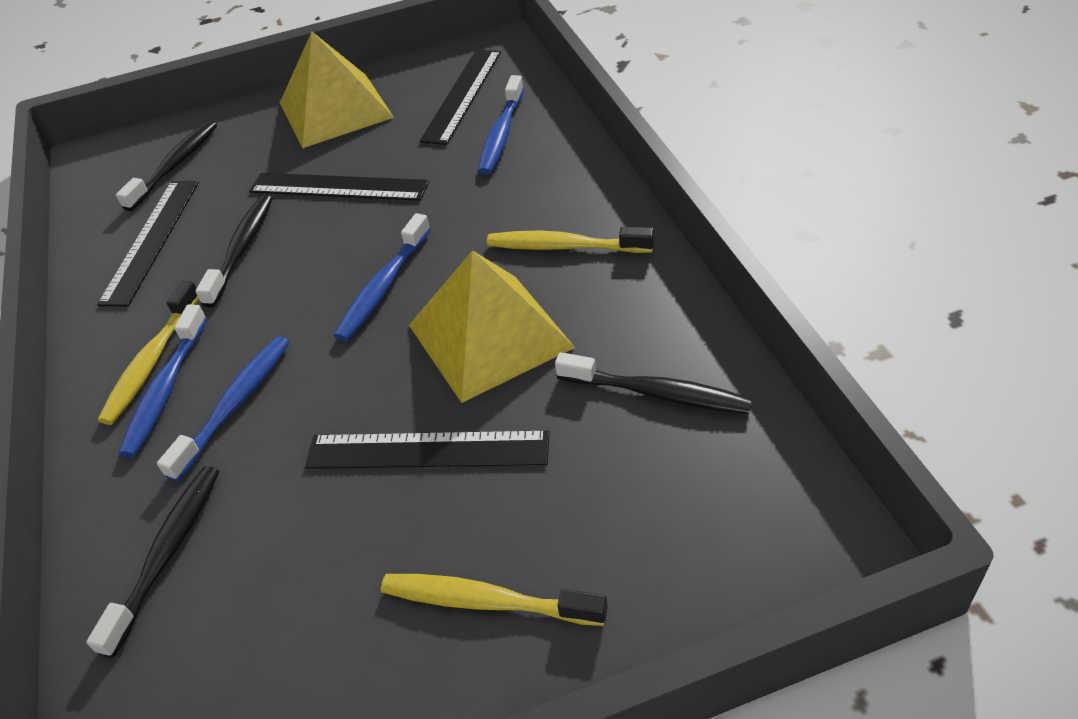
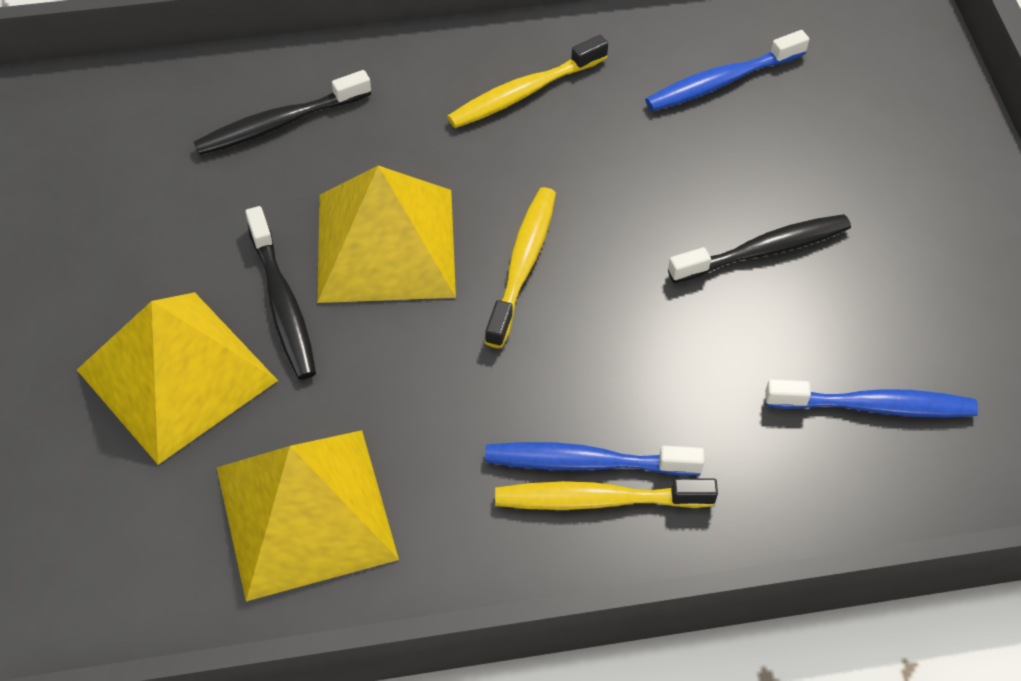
black ruler: [97,181,199,306] [249,173,429,201] [305,430,550,469] [419,49,501,145] = 4 -> none = 0
black toothbrush: [86,466,219,658] [116,121,217,211] [195,195,273,307] [555,352,752,414] = 4 -> [194,70,371,155] [245,206,316,380] [668,214,851,283] = 3
blue toothbrush: [119,305,207,458] [157,336,290,482] [334,213,431,341] [478,75,524,175] = 4 -> [485,442,704,476] [645,30,809,111] [765,379,978,417] = 3
yellow pyramid: [280,32,394,148] [409,250,575,403] = 2 -> [77,292,278,465] [217,430,399,601] [317,165,456,303] = 3

